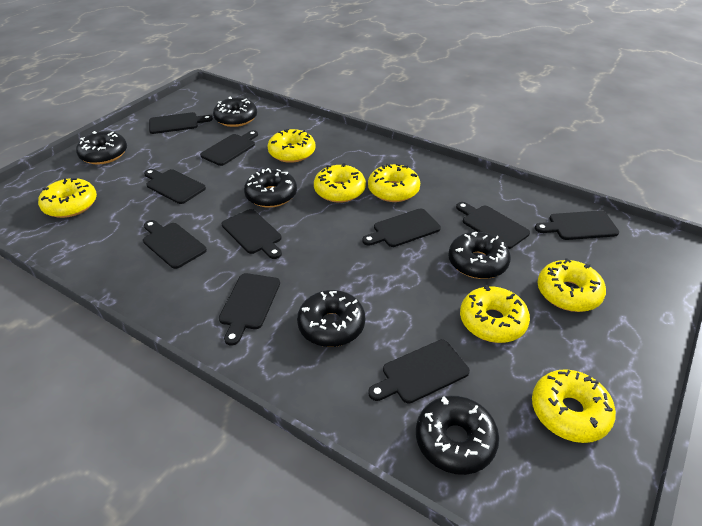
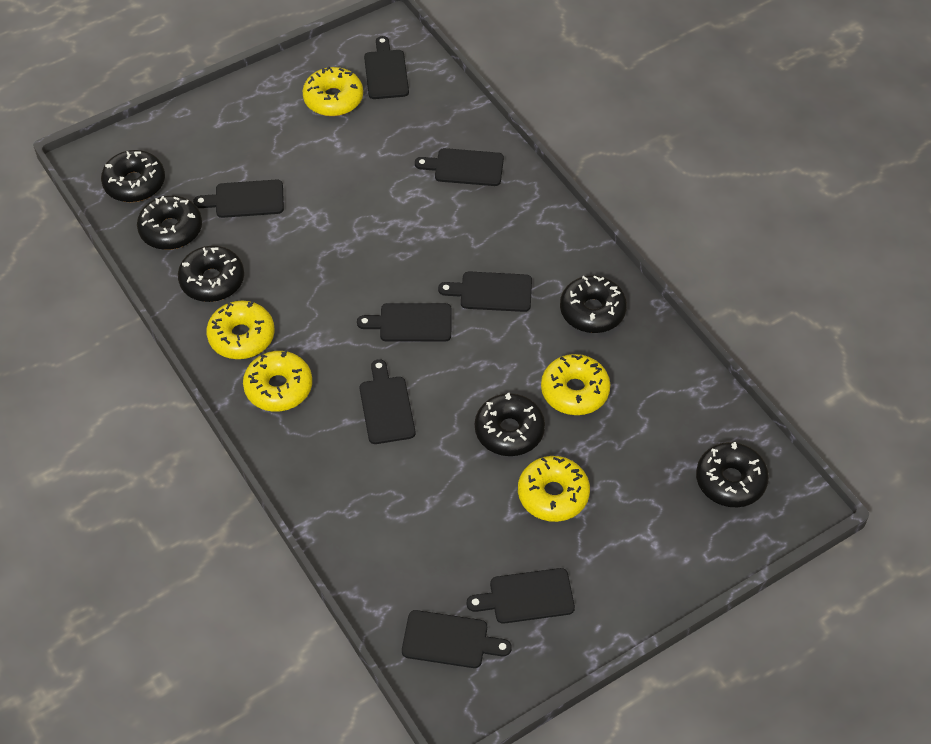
black cutting board: [143,220,207,269] [144,169,206,204] [149,112,213,134] [200,130,258,166] [219,273,280,345] [222,209,282,259] [362,208,441,247] [368,340,470,404] [456,202,530,249] [535,211,619,240] = 10 -> [193,180,284,218] [357,303,452,342] [360,359,415,444] [364,36,409,99] [402,610,512,668] [415,148,504,186] [438,271,532,312] [467,568,575,624] = 8
yellow donut: [38,178,97,218] [268,129,315,163] [314,163,366,203] [368,164,420,202] [460,285,530,343] [532,369,616,443] [538,258,606,312] = 7 -> [206,301,275,359] [243,351,312,412] [303,66,363,116] [518,456,590,522] [541,354,610,415] = 5

